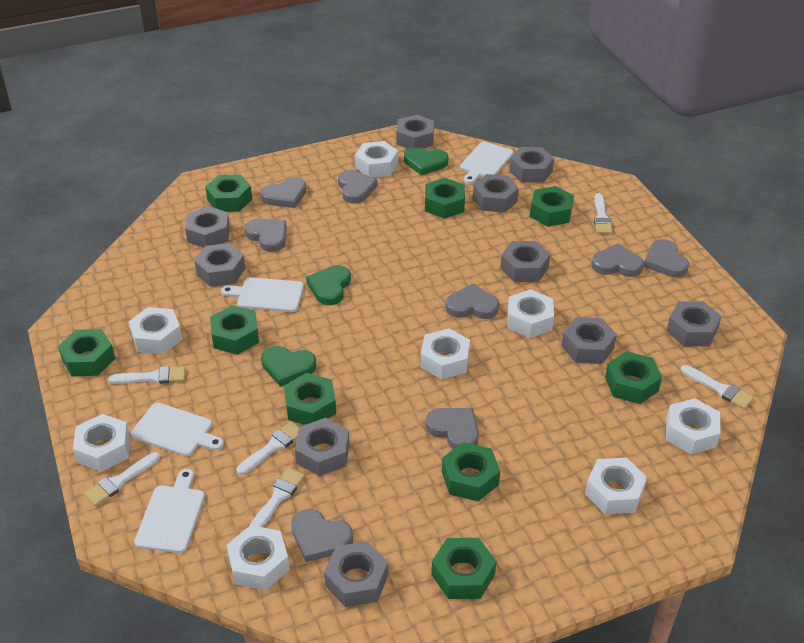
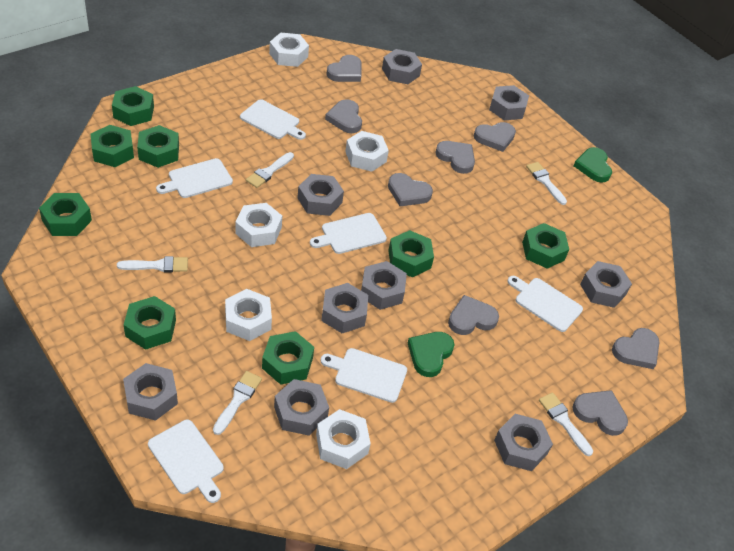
green heart: [261,346,316,386] [306,265,351,305] [404,147,448,176] = 3 -> [408,332,454,377] [574,147,612,183] = 2
green nut: [58,329,115,377] [205,174,252,212] [210,305,259,355] [284,373,336,425] [425,178,465,219] [431,538,497,599] [442,442,500,501] [530,186,574,227] [605,351,662,404] = 9 -> [39,193,92,236] [91,125,134,167] [112,86,154,126] [124,296,176,350] [137,125,179,168] [262,331,314,385] [388,230,434,277] [522,223,569,269] = 8
grey nut: [185,206,230,248] [195,243,246,287] [295,418,350,476] [324,541,388,607] [396,114,434,149] [473,174,519,213] [500,241,550,282] [509,147,554,183] [562,317,617,364] [666,301,722,346] = 10 -> [123,363,178,421] [274,379,329,436] [297,174,344,216] [321,283,368,333] [361,261,407,310] [382,49,422,84] [489,85,529,120] [494,414,553,471] [580,261,632,308] = 9
white brush: [84,452,160,506] [108,366,186,384] [237,421,299,475] [250,467,305,527] [594,193,613,234] [681,365,754,409] = 6 -> [117,256,188,272] [213,371,262,435] [246,152,294,188] [526,162,567,205] [539,392,593,456] = 5
white cutting board: [131,403,224,456] [134,469,205,553] [221,277,304,312] [460,142,514,184] = 4 -> [148,419,224,503] [156,158,233,198] [240,99,306,140] [310,213,387,254] [320,348,407,403] [507,276,583,332] = 6
white nut: [73,414,130,472] [129,307,182,354] [227,525,290,590] [355,141,398,178] [421,328,470,380] [508,289,554,338] [585,457,647,514] [666,398,721,455] = 8 -> [225,289,272,341] [235,203,282,247] [269,33,309,67] [316,409,371,469] [345,131,389,172] = 5

